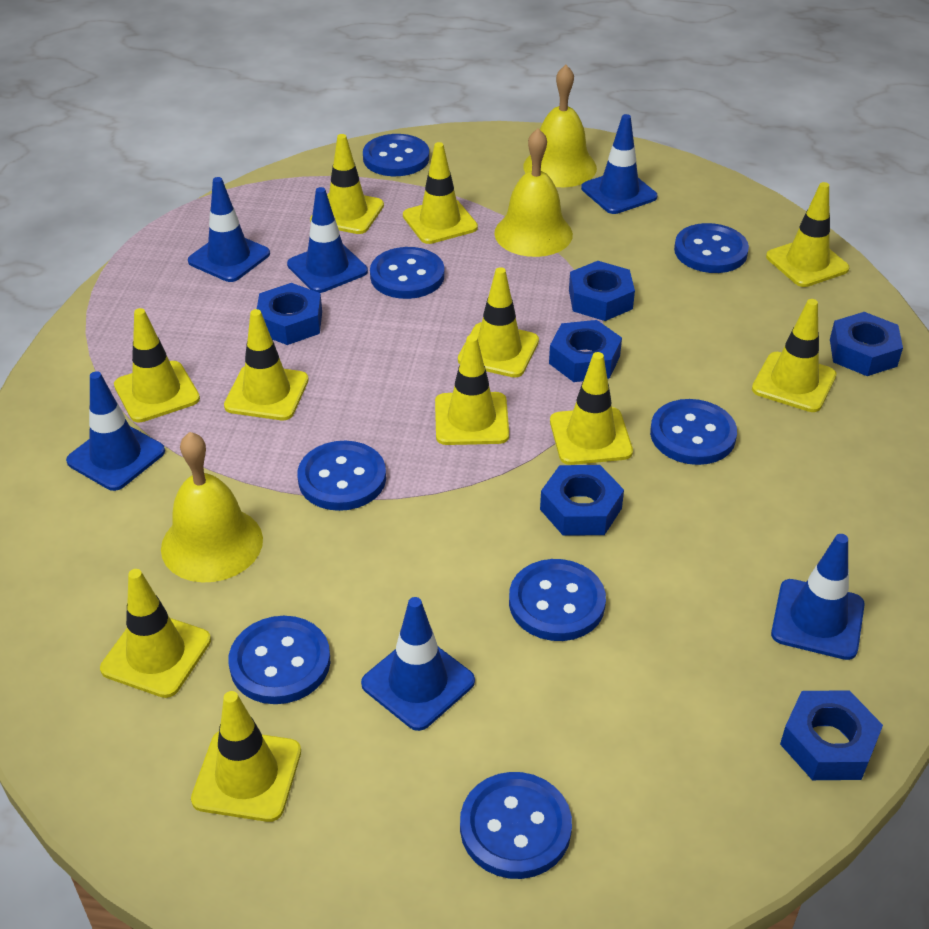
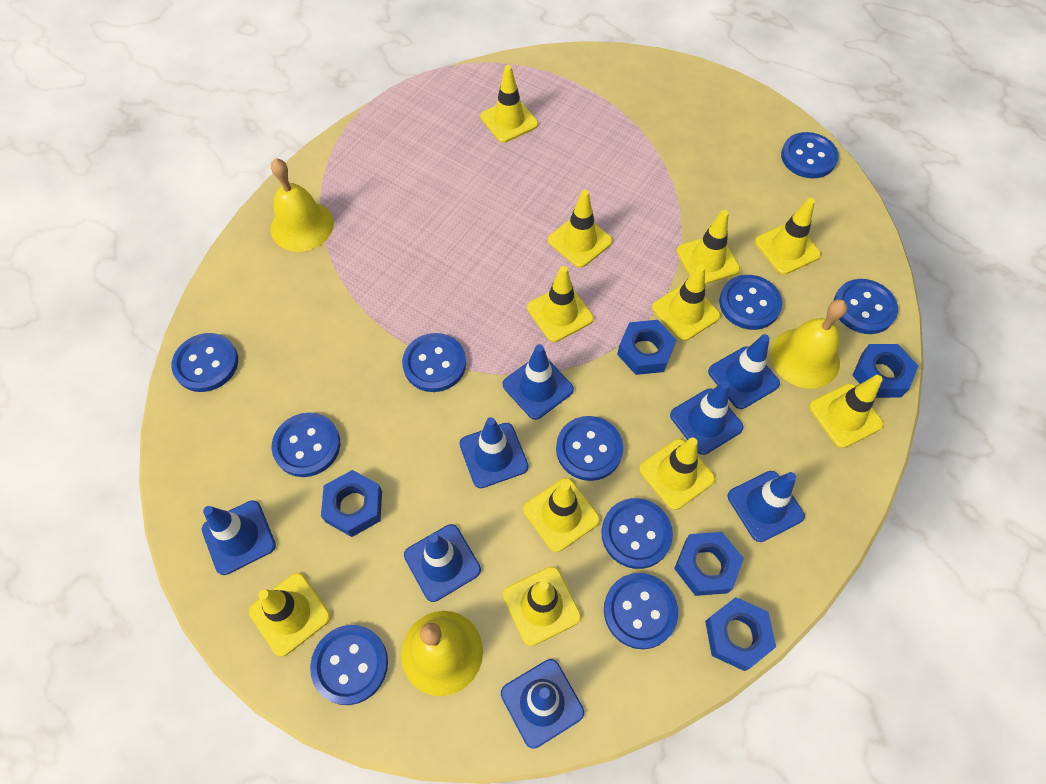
blue button: [229,616,331,704] [297,441,386,511] [363,134,429,176] [370,247,445,299] [460,772,572,879] [509,559,606,641] [650,399,737,465] [674,223,749,273] = 8 -> [171,333,238,392] [272,412,340,477] [310,625,388,705] [402,333,466,392] [556,416,623,481] [601,498,673,569] [604,573,678,649] [719,275,782,330] [781,132,839,178] [834,279,898,334] = 10
blue nut: [257,283,322,345] [540,465,624,536] [549,320,622,382] [569,261,635,321] [780,690,883,780] [830,312,903,376] = 6 -> [321,470,382,537] [617,320,676,375] [674,532,744,596] [705,597,776,671] [852,344,918,398] = 5
blue traffic cone: [66,371,165,491] [188,177,270,282] [287,187,368,293] [361,597,475,731] [581,114,657,214] [771,534,865,660] = 6 -> [202,500,276,575] [404,524,481,602] [459,417,528,488] [501,659,584,749] [503,344,574,420] [670,381,744,455] [708,334,780,409] [728,471,805,542] = 8

